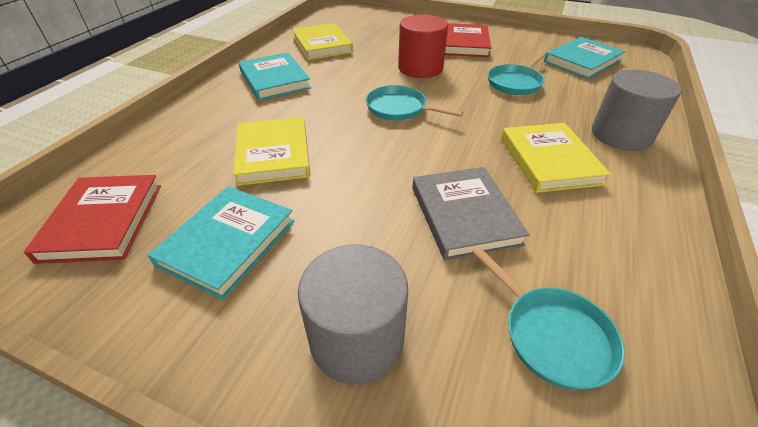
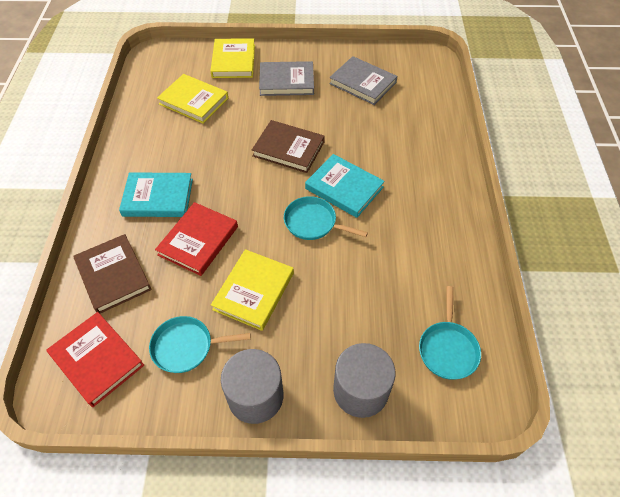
brown book: none = 0 -> [73,234,152,313] [252,120,325,173] = 2
grey book: [412,167,529,261] = 1 -> [259,61,314,96] [329,56,397,105] = 2
red cylinder: [398,15,448,78] = 1 -> none = 0
turquoise book: [148,186,294,300] [239,52,311,101] [544,37,626,79] = 3 -> [119,172,193,217] [305,154,385,218] = 2

